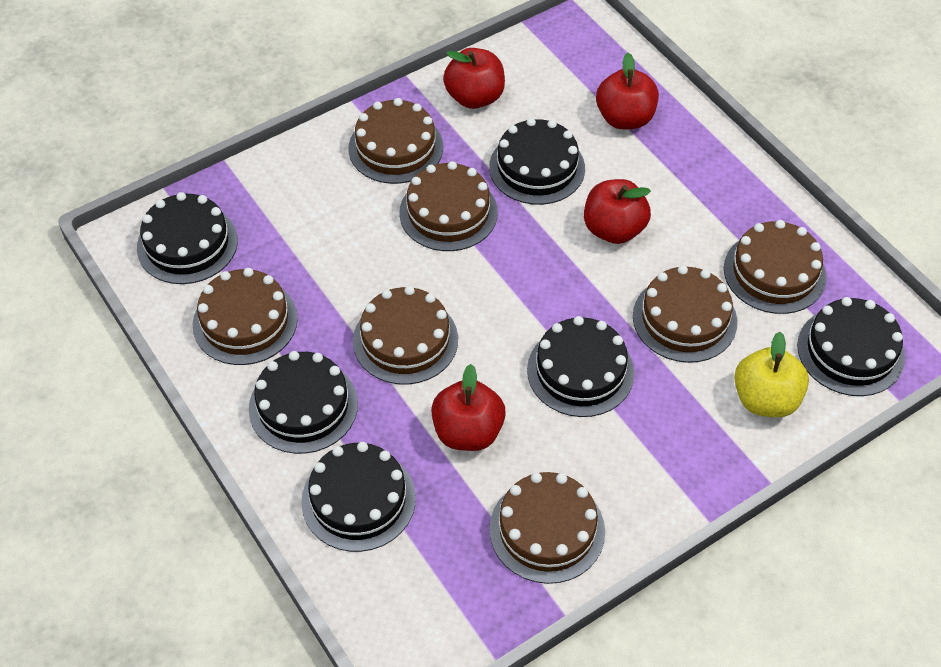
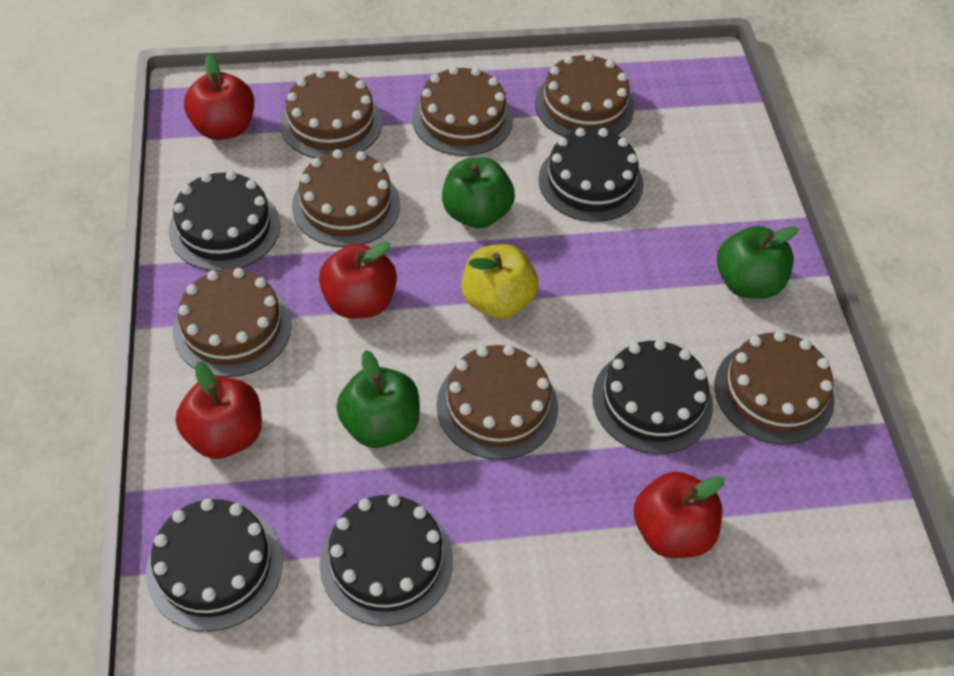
black cake: [137,192,238,284] [249,351,358,454] [301,442,416,552] [489,118,585,205] [527,316,634,417] [797,297,905,396] = 6 -> [146,498,283,632] [169,171,280,271] [319,494,453,626] [538,128,643,222] [592,339,713,454] = 5
green apple: none = 0 -> [336,350,420,448] [442,157,515,228] [717,226,798,299] = 3

